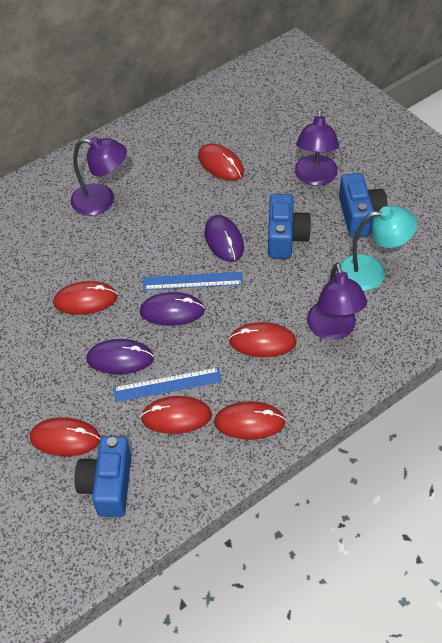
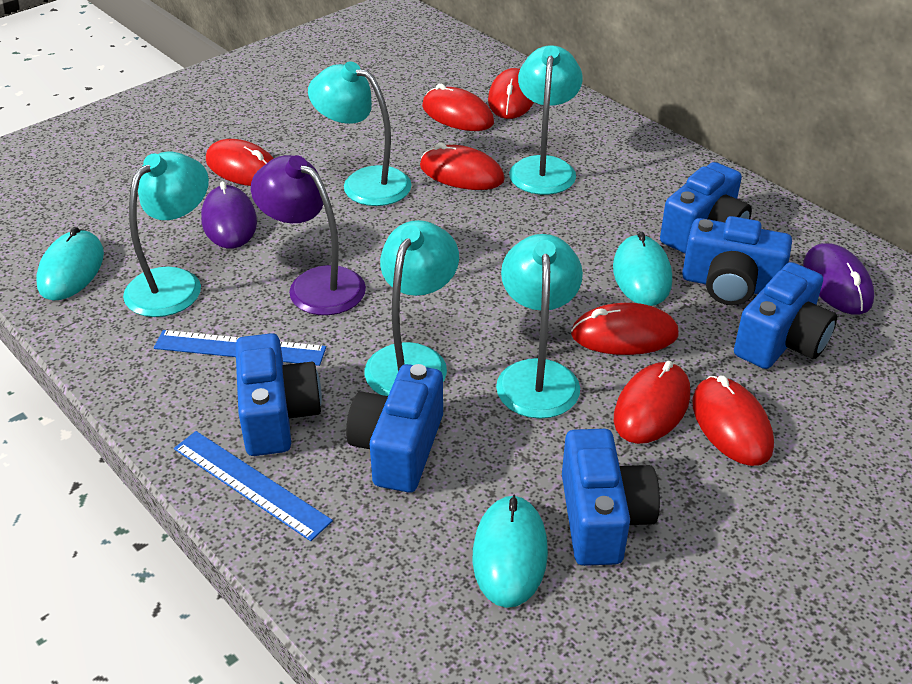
blue camera: [75,436,131,517] [268,194,311,259] [339,173,387,237] = 3 -> [235,333,322,456] [346,364,443,493] [562,429,660,566] [660,162,752,254] [682,216,792,305] [734,262,837,369] = 6
purple lamp: [71,136,127,216] [295,109,339,186] [307,263,367,340] = 3 -> [251,155,366,315] = 1
purple mouse: [86,339,154,374] [140,292,205,326] [205,215,244,262] = 3 -> [201,181,257,249] [803,243,874,315] = 2
red mouse: [30,417,100,456] [53,281,118,315] [140,396,212,434] [198,144,244,181] [214,401,286,440] [229,322,297,357] = 6 -> [206,139,274,186] [420,143,505,190] [422,83,494,131] [488,68,534,119] [571,303,679,355] [614,361,690,444] [692,375,774,466] = 7
turquoise lamp: [340,205,417,291] = 1 -> [123,152,209,317] [308,62,412,206] [364,220,459,396] [496,234,583,419] [509,45,583,195] = 5
turquoise mouse: none = 0 -> [36,227,104,301] [473,494,548,608] [613,232,672,306] = 3

